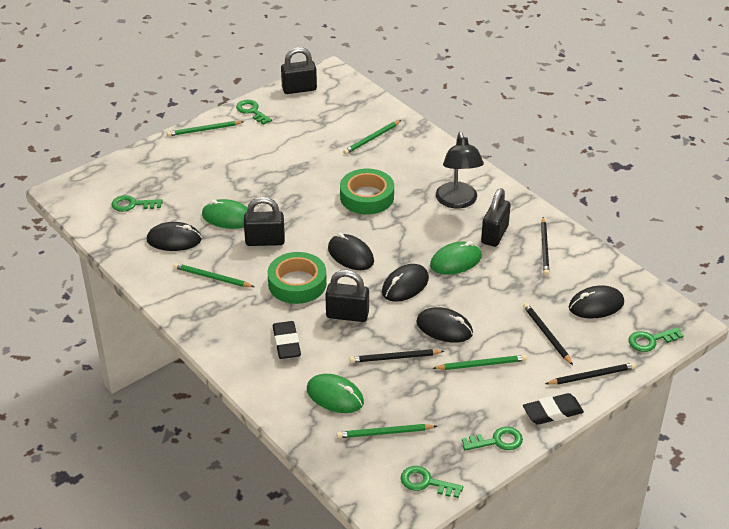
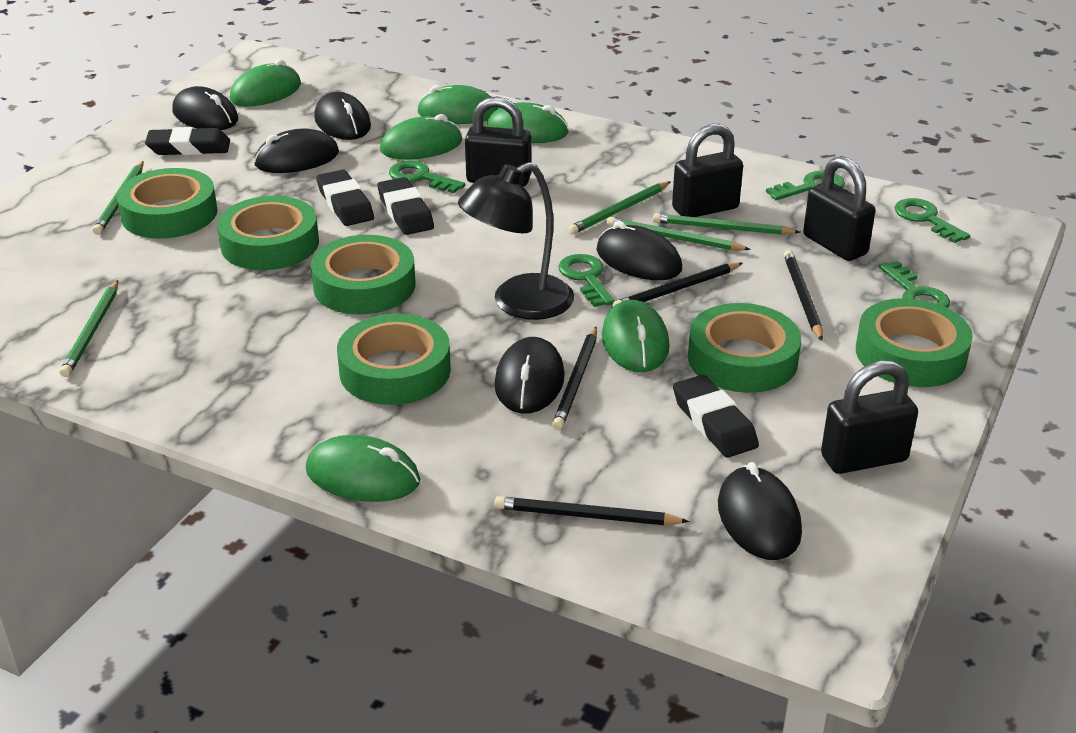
black eraser: [273,321,301,359] [523,393,584,425] = 2 -> [145,127,230,155] [316,170,374,226] [377,177,434,235] [673,375,759,458] = 4
black mouse: [147,222,202,251] [328,233,374,270] [382,264,429,302] [416,307,473,343] [569,285,624,318] = 5 -> [172,86,238,130] [254,129,339,173] [314,92,371,140] [494,337,565,414] [596,221,682,280] [718,462,802,560] = 6
green mouse: [202,199,247,229] [307,374,364,413] [430,241,482,275] = 3 -> [230,60,301,107] [306,435,420,502] [380,114,462,159] [417,85,498,124] [487,102,569,143] [602,300,670,372] = 6
green tape: [267,252,327,304] [340,169,394,214] = 2 -> [117,168,218,239] [217,196,319,270] [311,235,415,314] [337,313,451,405] [688,303,801,393] [856,298,973,387] = 6

